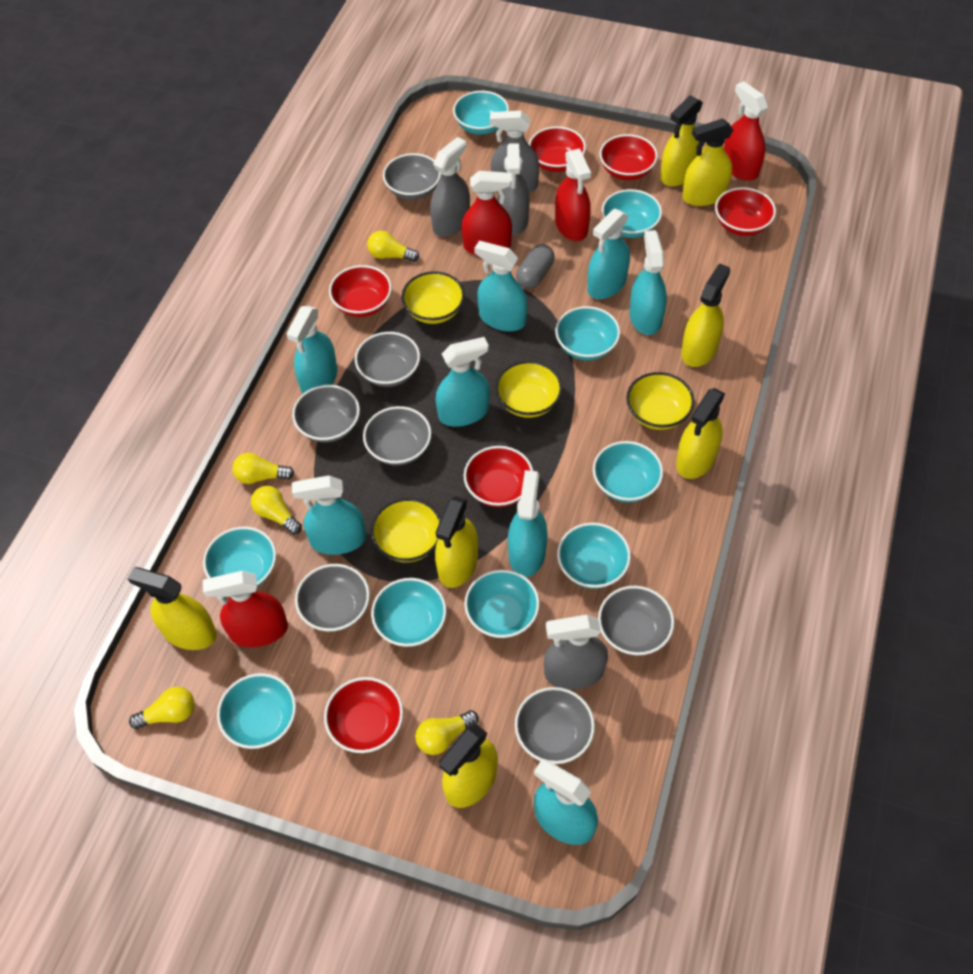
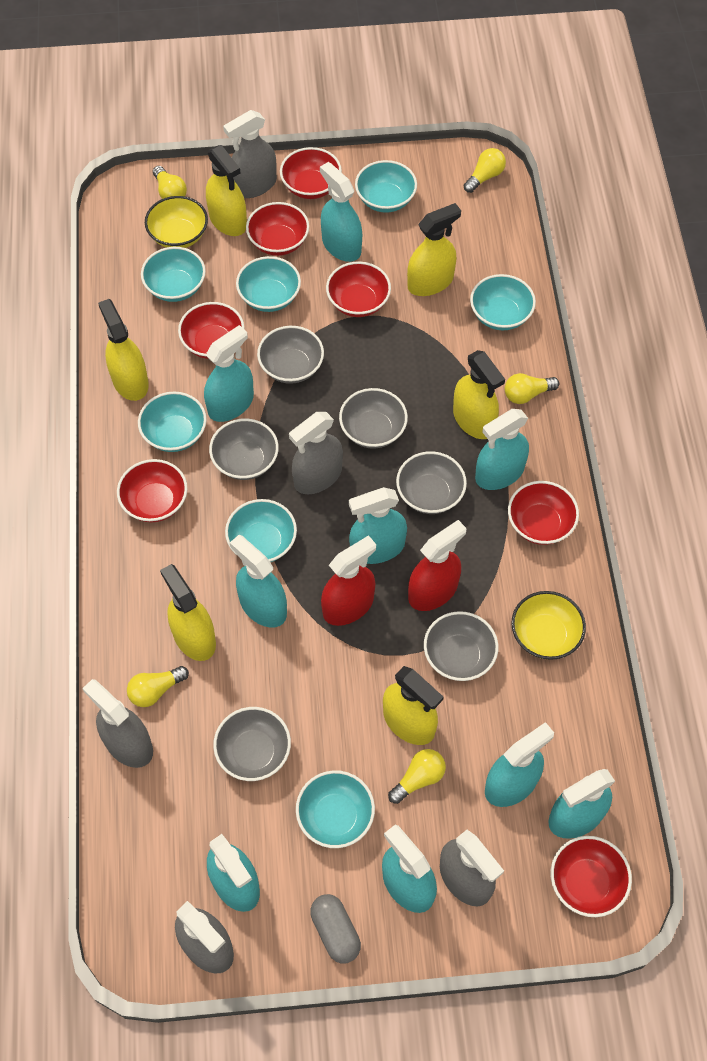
grey bowl: [292,385,360,443] [295,564,370,632] [355,332,420,387] [363,406,432,466] [383,153,441,200] [515,687,595,764] [598,586,675,656] = 7 -> [209,418,279,480] [213,707,291,781] [257,326,324,384] [339,388,408,449] [396,451,467,514] [424,611,498,681] = 6
grey spray bottle: [430,137,470,237] [490,111,539,193] [497,143,530,236] [544,615,608,690] = 4 -> [82,679,153,768] [175,901,234,973] [223,110,277,198] [289,412,343,494] [440,830,504,906] = 5
red bowl: [324,677,403,753] [329,265,392,317] [464,446,533,507] [529,126,586,172] [600,134,658,180] [715,187,776,236] = 6 -> [117,459,187,522] [178,302,244,359] [246,202,309,256] [280,147,342,199] [326,261,391,317] [508,481,579,545] [551,836,632,917] = 7
red spray bottle: [203,571,288,647] [461,171,512,256] [555,148,591,241] [724,81,768,181] = 4 -> [321,535,376,626] [408,520,466,611] = 2
turquoise bowl: [203,527,276,587] [217,673,296,749] [371,578,447,647] [453,91,509,135] [464,569,540,638] [555,306,620,360] [557,523,631,589] [593,441,663,503] [602,189,662,238] = 9 -> [138,392,207,452] [141,247,206,302] [225,499,297,562] [236,256,301,312] [296,770,375,848] [355,160,417,213] [470,274,536,330] = 7
turquoise spray bottle: [286,306,337,393] [292,475,366,555] [435,337,490,427] [474,241,527,331] [508,470,548,577] [534,759,598,845] [587,209,630,299] [629,230,667,335] = 8 -> [204,325,254,422] [207,834,260,912] [230,535,287,627] [320,162,362,262] [349,487,407,564] [382,825,437,913] [475,409,529,490] [485,722,554,807] [548,769,615,839] = 9
yellow bowl: [371,498,441,562] [401,271,465,324] [495,361,562,418] [626,372,695,430] = 4 -> [145,196,208,248] [511,591,586,660] = 2
yellow spray bottle: [127,567,217,650] [435,496,478,588] [439,724,498,808] [660,95,703,186] [676,388,725,479] [681,263,730,367] [682,118,733,206] = 7 -> [98,299,149,401] [160,564,216,661] [206,145,247,236] [383,666,443,745] [407,203,461,296] [453,350,505,439] = 6

